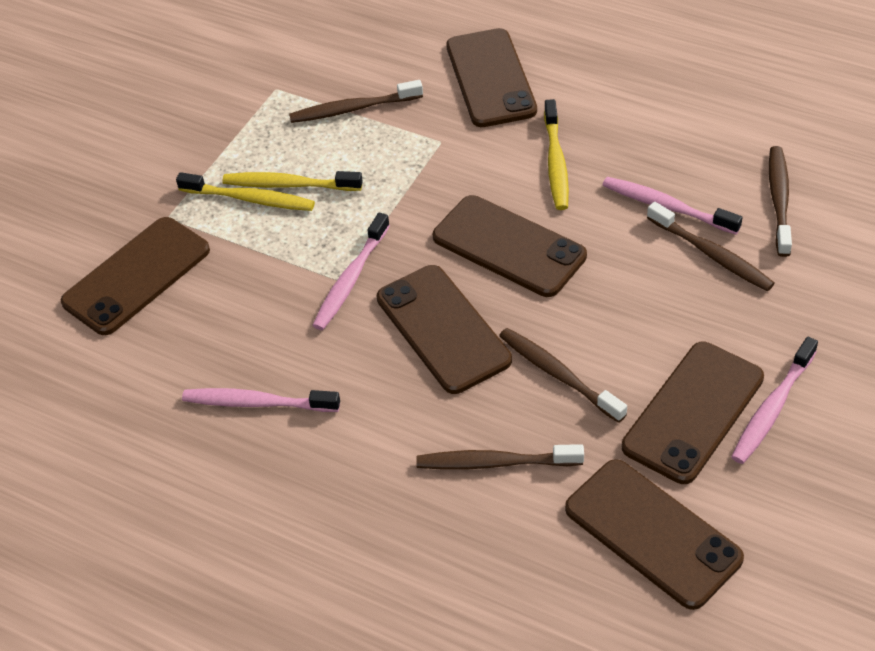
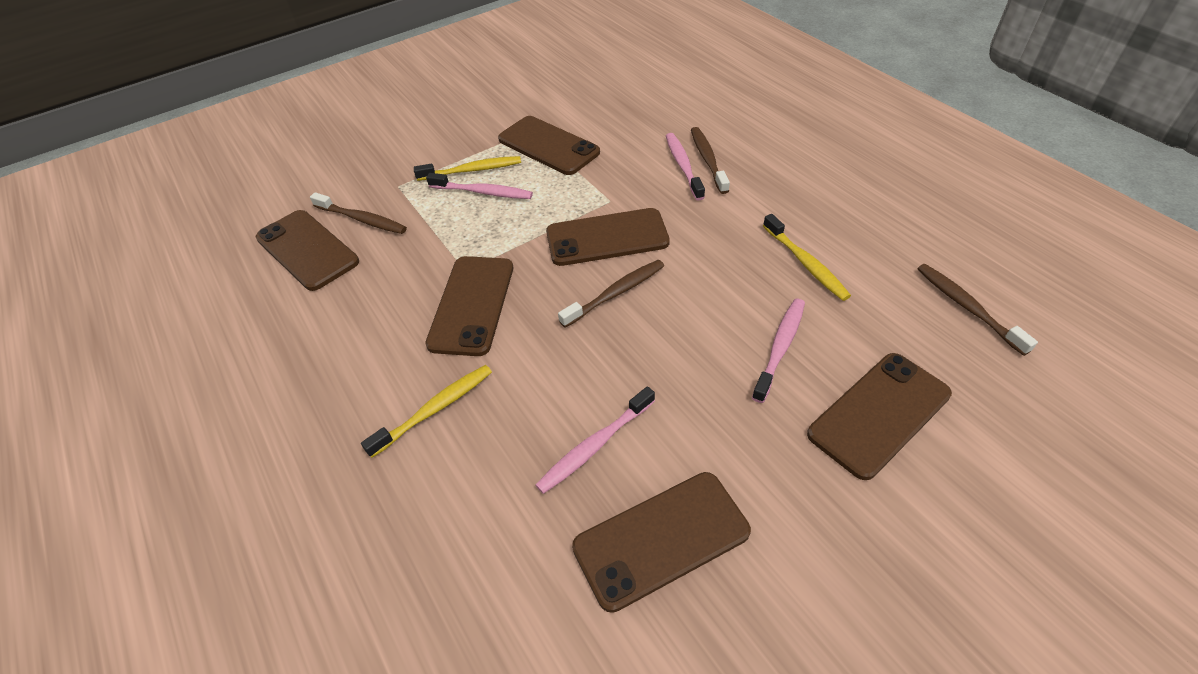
brown toothbrush: [289,80,423,123] [416,444,584,470] [499,328,627,423] [647,202,775,291] [769,146,792,257] = 5 -> [310,192,407,234] [558,260,664,328] [691,127,730,194] [917,264,1038,356] = 4

